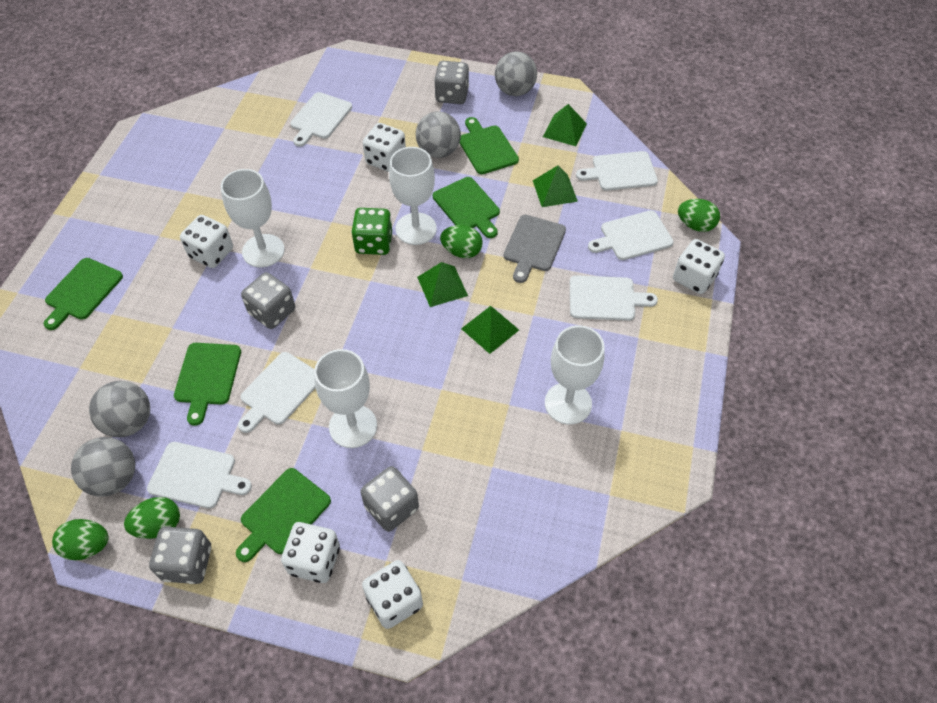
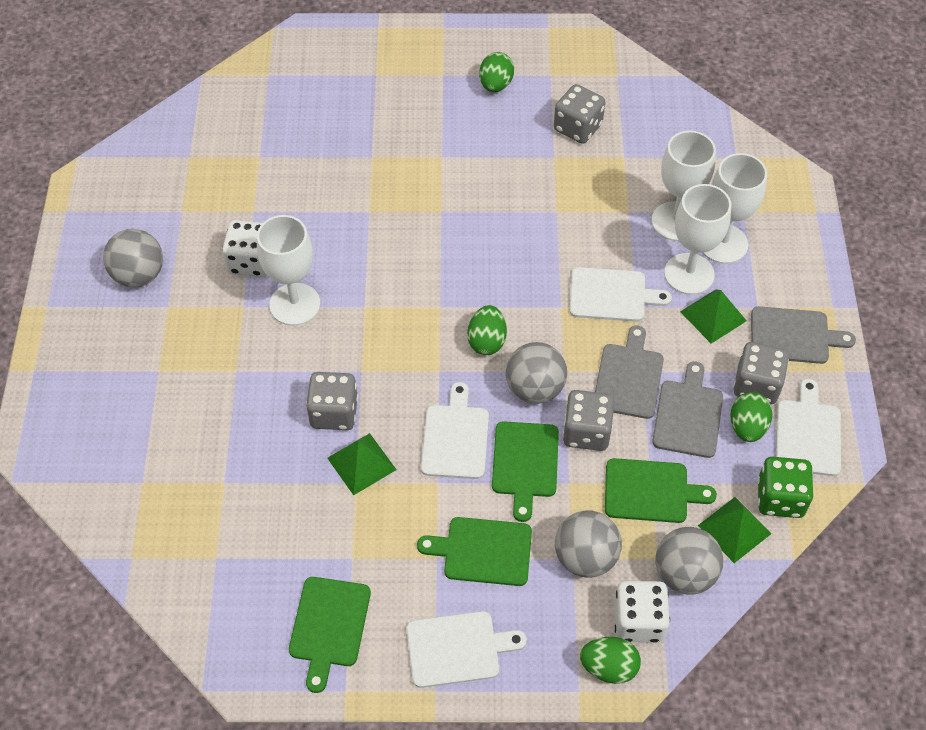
green cutting board: [44,258,123,330] [174,343,241,426] [236,468,331,562] [433,177,500,238] [460,117,519,174] = 5 -> [289,577,371,693] [417,517,532,586] [492,421,559,522] [605,458,717,523] = 4
green pyramid: [417,262,468,307] [461,306,519,354] [533,165,578,207] [543,104,587,146] = 4 -> [327,433,397,495] [680,289,747,344] [698,497,772,563] = 3
grey cutting board: [504,215,566,283] = 1 -> [595,326,664,419] [652,361,723,458] [751,306,856,364] = 3
white cutting board: [147,442,252,509] [238,352,315,433] [290,92,352,147] [570,275,658,321] [576,151,658,191] [588,211,674,260] = 6 -> [406,611,527,688] [421,382,489,479] [570,267,672,322] [776,379,841,476] = 4
white dice: [180,215,233,268] [281,522,340,583] [362,560,423,629] [363,123,406,172] [673,239,725,294] = 5 -> [222,220,266,277] [614,581,670,642] = 2

